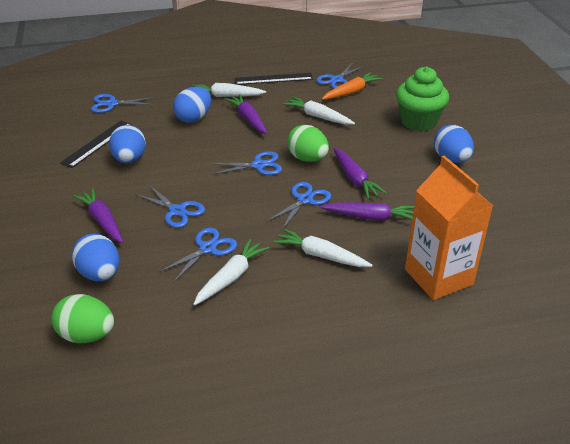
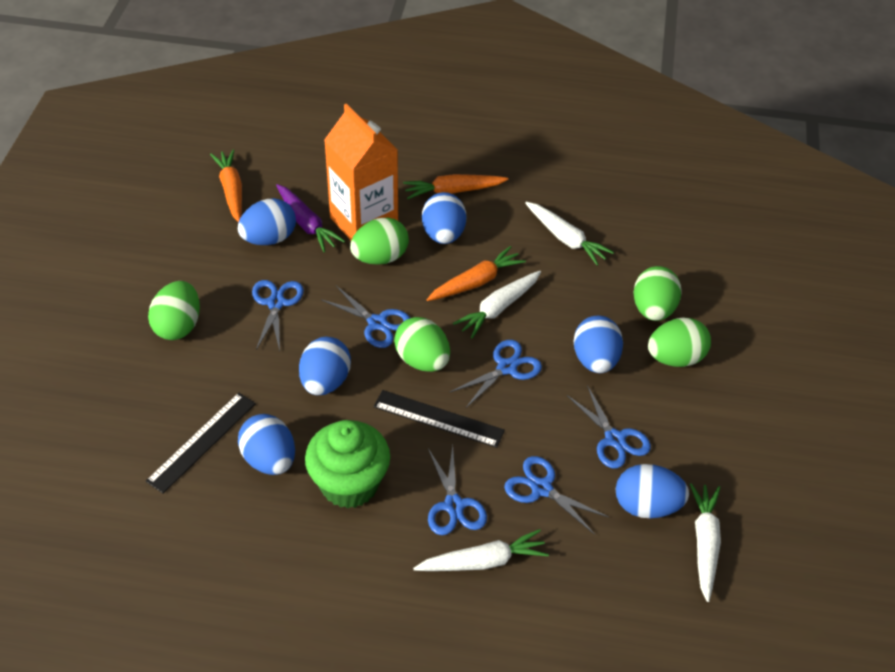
blue egg: [72,234,119,281] [109,125,146,164] [173,87,211,123] [434,125,474,163] = 4 -> [238,198,296,245] [238,414,295,475] [299,337,351,395] [422,192,466,244] [574,315,623,373] [616,464,689,518] = 6
green egg: [51,294,114,343] [287,125,329,162] = 2 -> [148,281,200,340] [350,218,409,265] [394,317,450,372] [633,266,682,321] [648,318,711,367] = 5
orange carrot: [322,72,383,100] = 1 -> [210,150,242,222] [403,174,508,199] [427,246,526,301] = 3
purple carrot: [73,188,123,243] [224,94,267,134] [320,202,414,221] [333,148,387,199] = 4 -> [276,184,345,252] = 1

